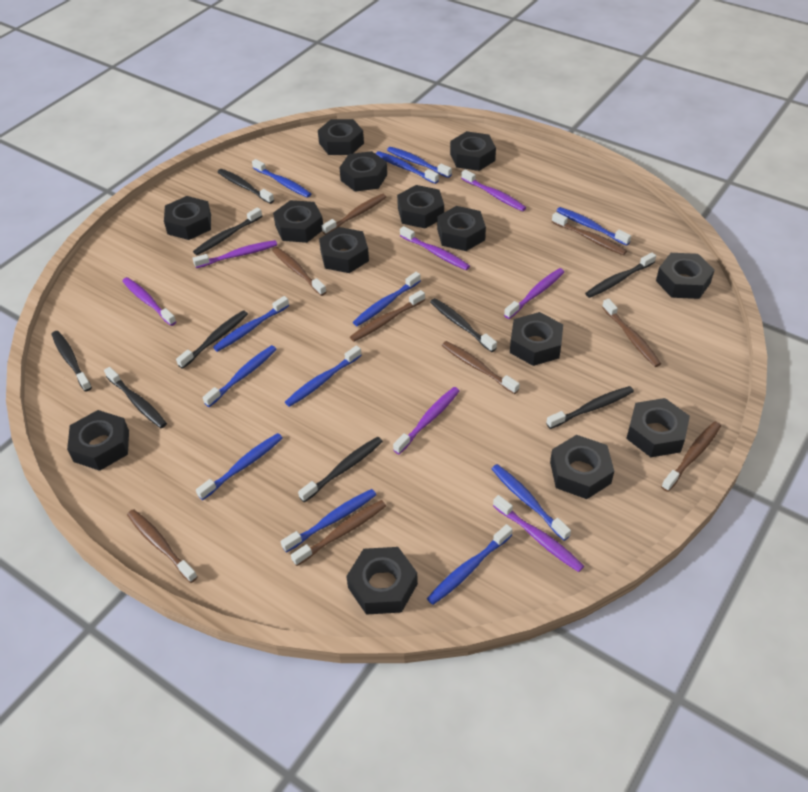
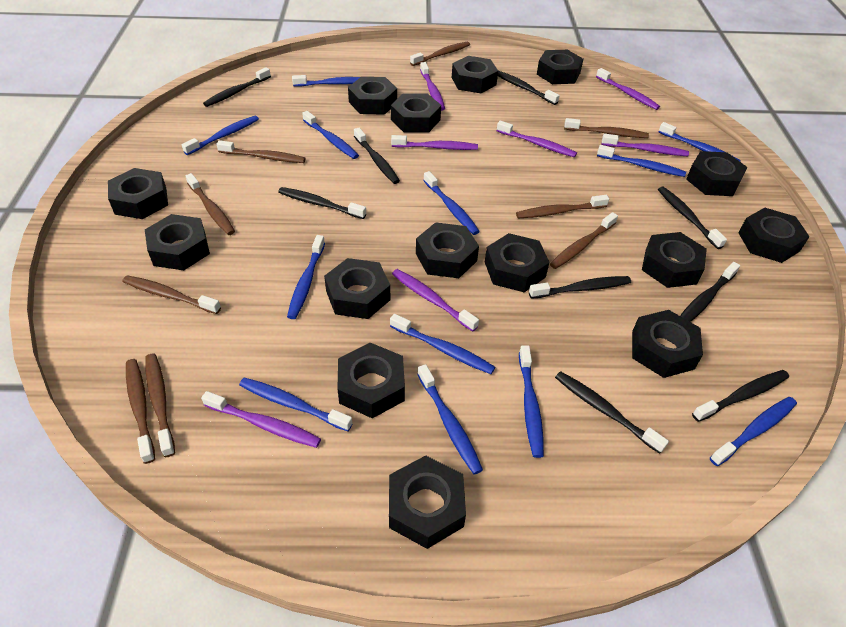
black nut: [67,410,129,471] [164,196,211,240] [273,200,323,243] [318,119,364,155] [319,227,369,273] [339,151,387,192] [346,547,418,615] [397,185,444,229] [437,206,486,251] [450,131,496,171] [510,312,563,366] [550,435,614,499] [626,398,690,457] [656,253,715,299] = 14 -> [108,168,168,219] [145,214,210,270] [324,258,390,319] [338,343,405,418] [348,77,397,115] [389,455,466,549] [391,93,441,132] [416,222,479,278] [452,56,498,93] [485,233,550,292] [537,50,584,84] [632,310,703,378] [642,232,707,288] [686,151,747,196] [739,208,810,263] = 15

